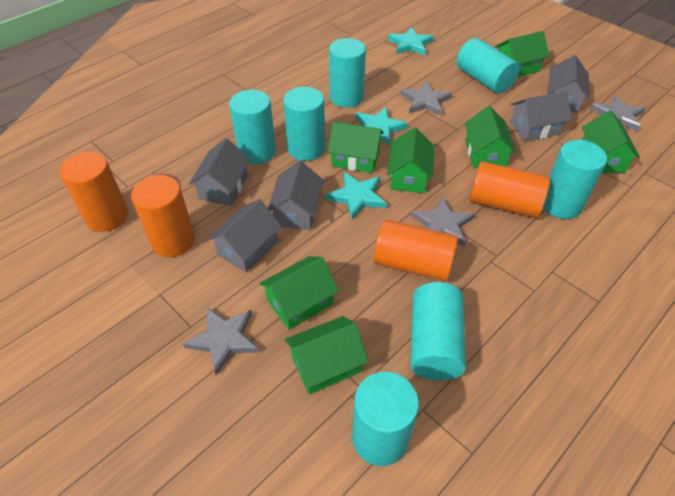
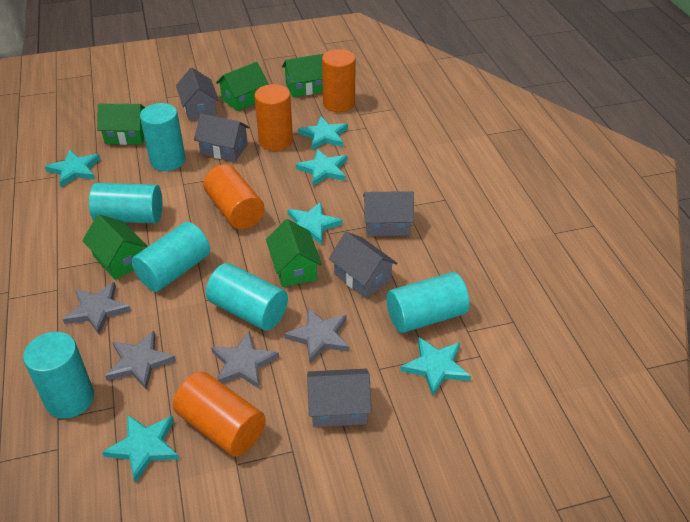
green house: [259,256,339,330] [285,316,368,394] [328,122,384,173] [387,127,435,193] [464,106,517,168] [495,31,549,77] [582,110,640,173] = 7 -> [82,214,148,280] [97,104,145,145] [216,62,269,111] [266,219,322,287] [282,54,324,97] = 5
turquoise cylinder: [229,90,276,164] [283,87,325,161] [329,38,366,108] [352,372,419,466] [411,282,466,380] [457,38,520,94] [543,140,607,219] = 7 -> [23,332,94,419] [89,183,162,223] [132,222,210,292] [140,103,186,171] [206,263,288,331] [387,272,470,333] = 6
turquoise star: [326,172,387,220] [356,107,408,146] [388,27,434,55] = 3 -> [45,150,100,187] [102,415,179,483] [287,202,342,245] [296,149,347,186] [298,116,348,150] [400,337,471,396] = 6

